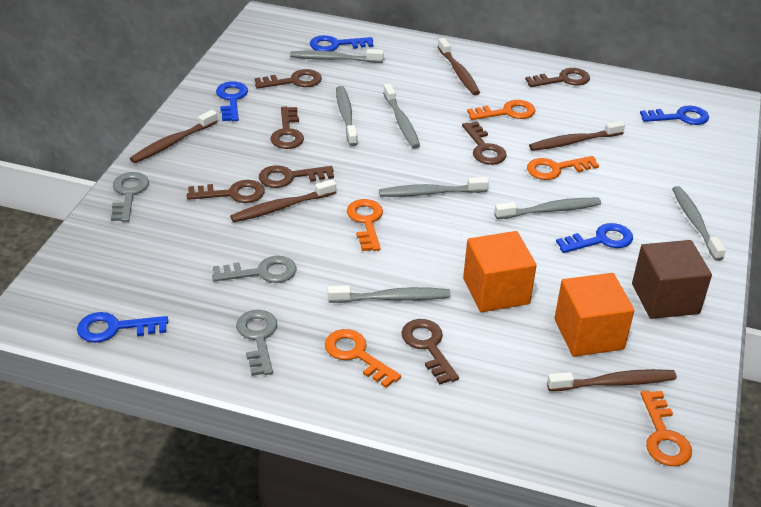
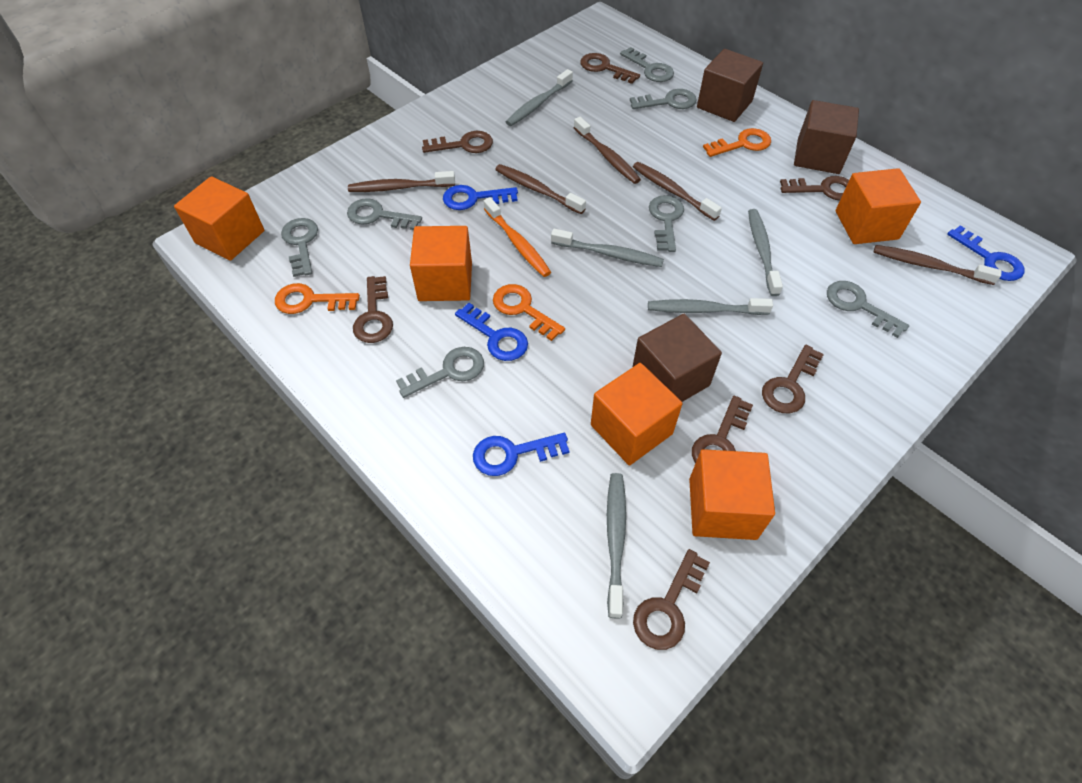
blue key: [77,312,168,343] [216,81,248,121] [310,35,373,51] [556,223,633,253] [640,106,709,125] = 5 -> [443,185,518,210] [455,303,528,361] [473,433,569,476] [947,225,1024,281] = 4
brown cube: [632,240,712,319] = 1 -> [633,314,722,402] [697,49,763,122] [794,100,859,174] = 3
grey key: [111,172,149,222] [212,256,296,283] [236,310,277,376] = 3 -> [281,218,318,277] [347,198,422,230] [396,347,484,398] [620,47,674,82] [630,89,697,109] [649,195,684,252] [827,281,909,338] = 7
grey toothbrush: [290,49,384,63] [328,286,450,303] [336,86,358,146] [379,177,489,197] [383,84,420,149] [494,198,601,219] [672,186,726,261] = 7 -> [506,69,573,126] [551,229,664,267] [607,473,626,619] [648,298,773,315] [748,209,783,296] = 5
orange cube: [463,231,537,312] [554,273,634,357] = 2 -> [174,176,264,261] [410,226,472,301] [591,363,683,465] [689,449,775,540] [835,168,921,244] = 5
orange key: [325,329,401,388] [347,199,383,251] [467,100,535,120] [527,156,599,180] [641,391,692,466] = 5 -> [275,283,360,314] [493,284,565,341] [703,128,771,157] = 3
orange toothbrush: none = 0 -> [484,197,551,277] = 1

